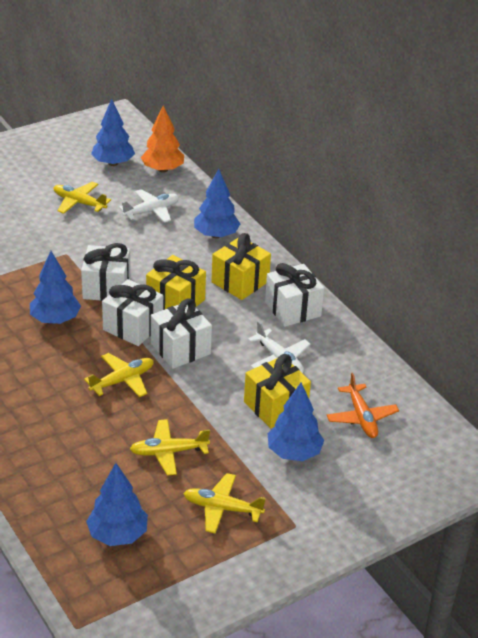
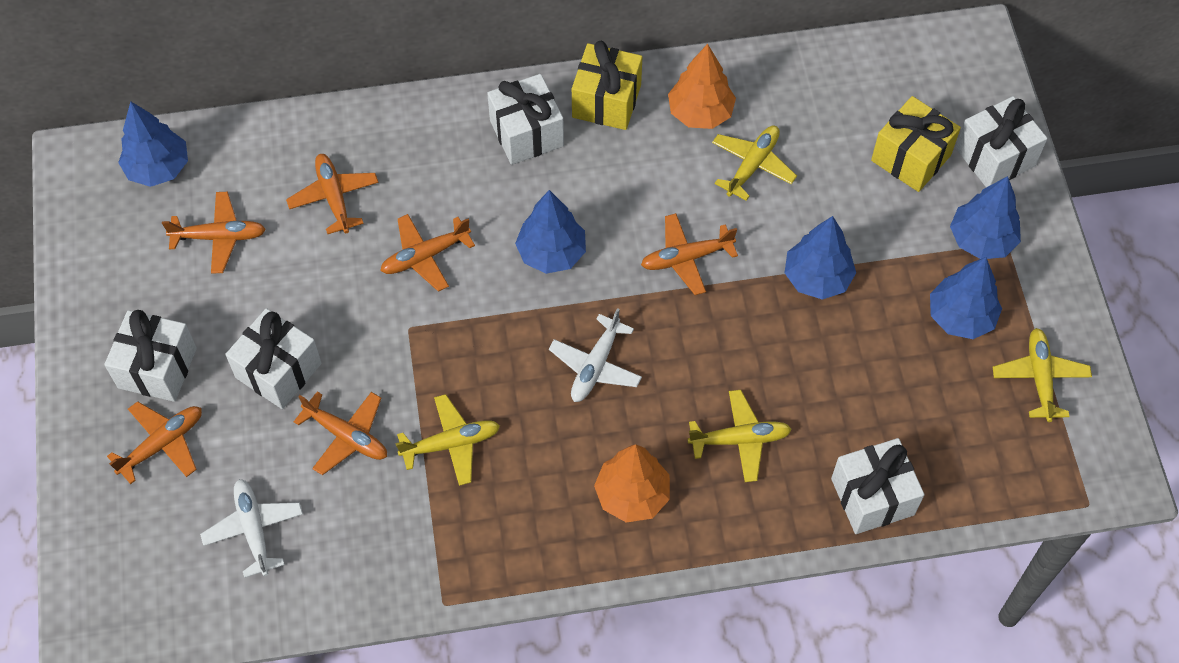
orange plane: [327,373,399,438] = 1 -> [107,401,202,484] [162,192,266,274] [286,154,379,234] [293,391,387,475] [380,214,475,292] [641,213,738,295] = 6
orange tree: [141,105,184,173] = 1 -> [594,444,670,523] [668,44,736,129] = 2
white gift: [81,243,131,301] [102,279,163,346] [151,298,212,369] [265,263,324,327] = 4 -> [104,310,197,402] [225,308,322,409] [487,74,564,165] [831,438,924,534] [955,96,1047,187] = 5
yellow gift: [146,255,206,310] [211,233,271,300] [244,354,311,428] = 3 -> [572,41,642,130] [871,96,961,192] = 2

